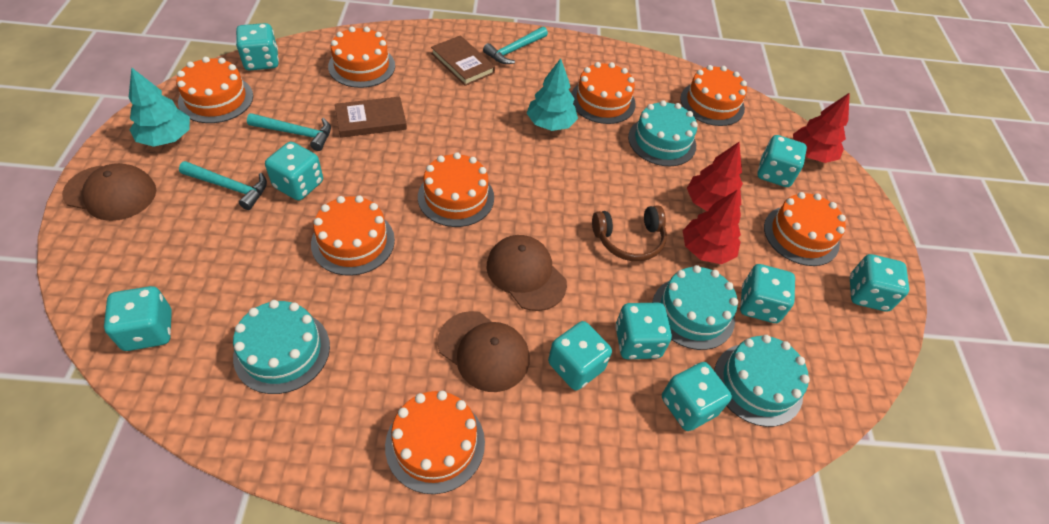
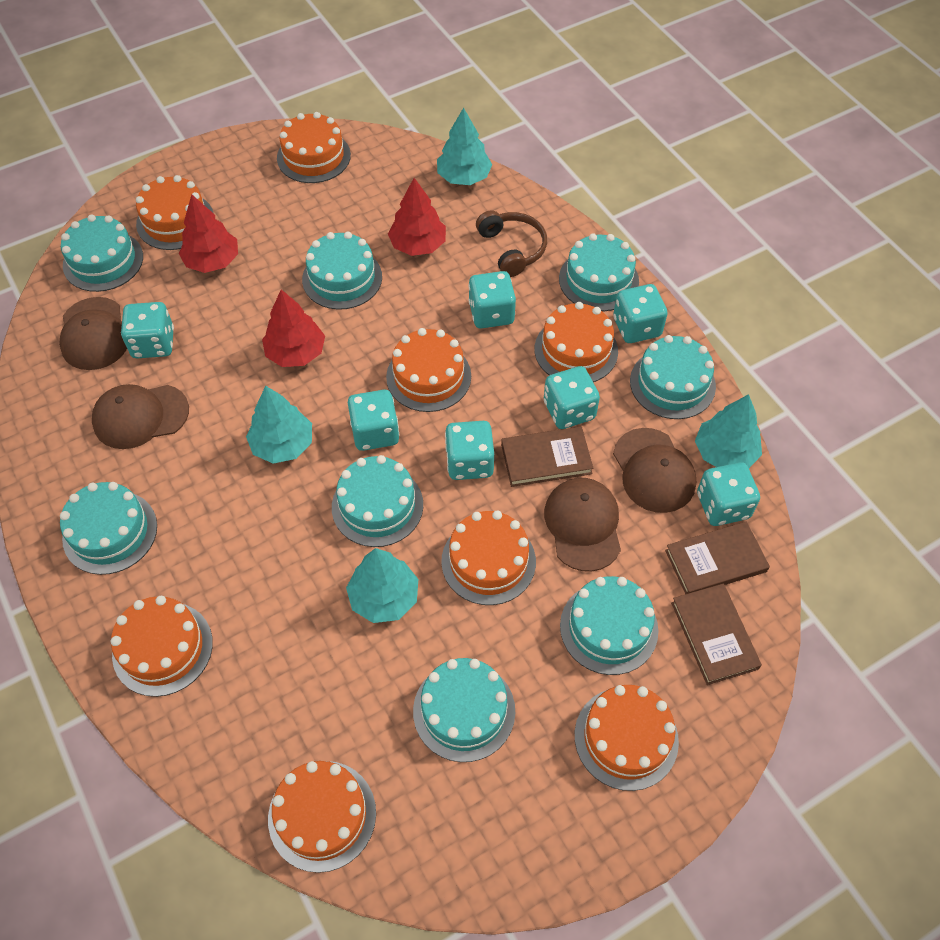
brown book: [335,96,407,138] [431,35,495,86] = 2 -> [501,426,594,487] [665,521,770,594] [671,584,762,685] = 3
brown cap: [62,163,156,221] [438,311,529,392] [487,235,567,311] = 3 -> [59,297,127,370] [92,384,189,449] [544,478,621,572] [613,428,696,513] = 4
turquoise cake: [233,300,330,394] [628,100,698,166] [652,265,738,350] [714,335,810,427] = 4 -> [60,482,157,575] [61,215,143,292] [302,232,382,310] [332,455,423,547] [413,658,515,762] [559,233,639,311] [560,576,658,675] [630,335,716,419] = 8
turquoise dice: [104,286,172,351] [236,23,279,70] [265,142,323,201] [548,321,612,391] [615,303,672,359] [662,362,732,431] [740,264,795,323] [757,135,807,187] [850,254,909,312] = 9 -> [121,302,174,358] [348,390,399,451] [445,421,494,480] [468,271,516,328] [544,366,600,429] [613,284,668,343] [697,462,760,526] = 7
turquoise hammer: [179,161,267,210] [247,113,331,151] [483,26,548,64] = 3 -> none = 0
turquoise tree: [129,67,190,147] [527,58,578,131] = 2 -> [246,386,312,464] [346,548,418,623] [437,108,492,185] [695,394,762,468] = 4

